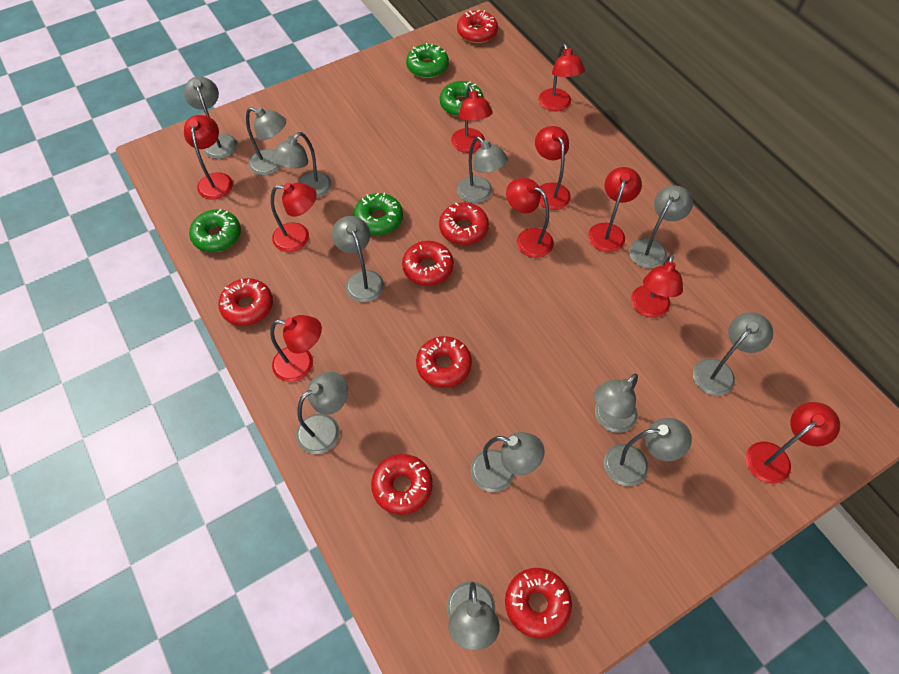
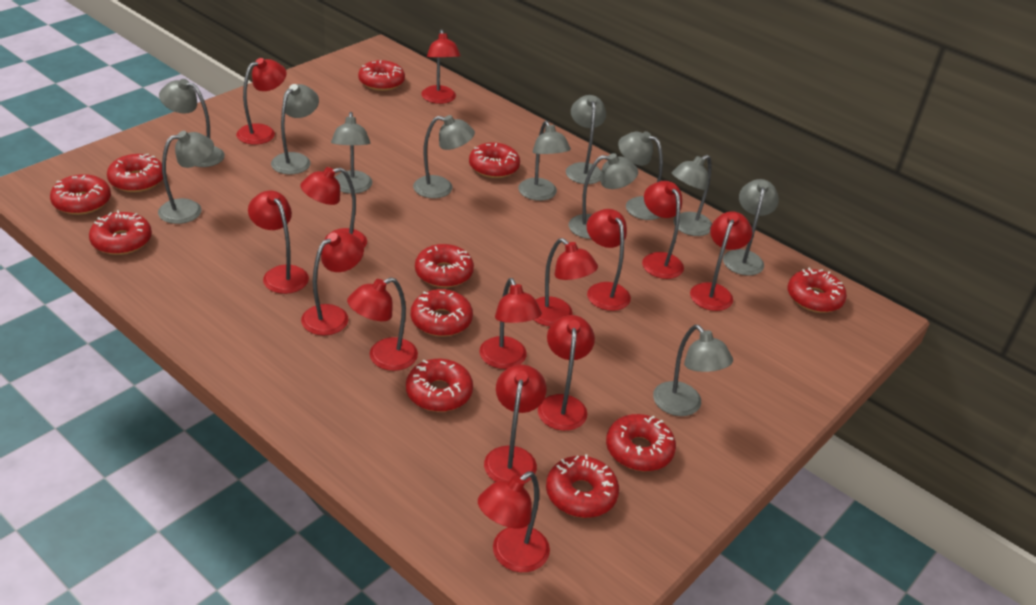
green donut: [189,209,241,252] [353,193,403,235] [406,43,449,78] [440,81,484,117] = 4 -> none = 0
red donut: [218,278,273,326] [371,454,433,515] [402,241,454,286] [416,336,472,388] [439,202,489,245] [457,10,498,43] [505,568,572,639] = 7 -> [50,174,111,215] [89,210,152,255] [107,154,163,192] [358,60,405,91] [406,359,473,412] [411,289,473,337] [415,244,474,288] [469,142,520,178] [546,454,619,518] [606,414,676,471] [787,268,847,313] = 11
red lamp: [184,115,233,200] [270,315,322,382] [271,183,317,252] [451,86,493,153] [506,178,554,258] [535,126,571,210] [539,44,585,111] [588,167,642,252] [631,254,683,318] [746,402,840,484] = 10 -> [236,58,287,145] [248,191,309,294] [300,167,367,248] [301,231,364,335] [347,277,418,371] [421,29,461,104] [478,472,550,572] [479,278,542,369] [484,365,547,483] [534,238,598,326] [538,315,595,431] [587,209,631,311] [642,181,684,279] [690,211,752,311] = 14

